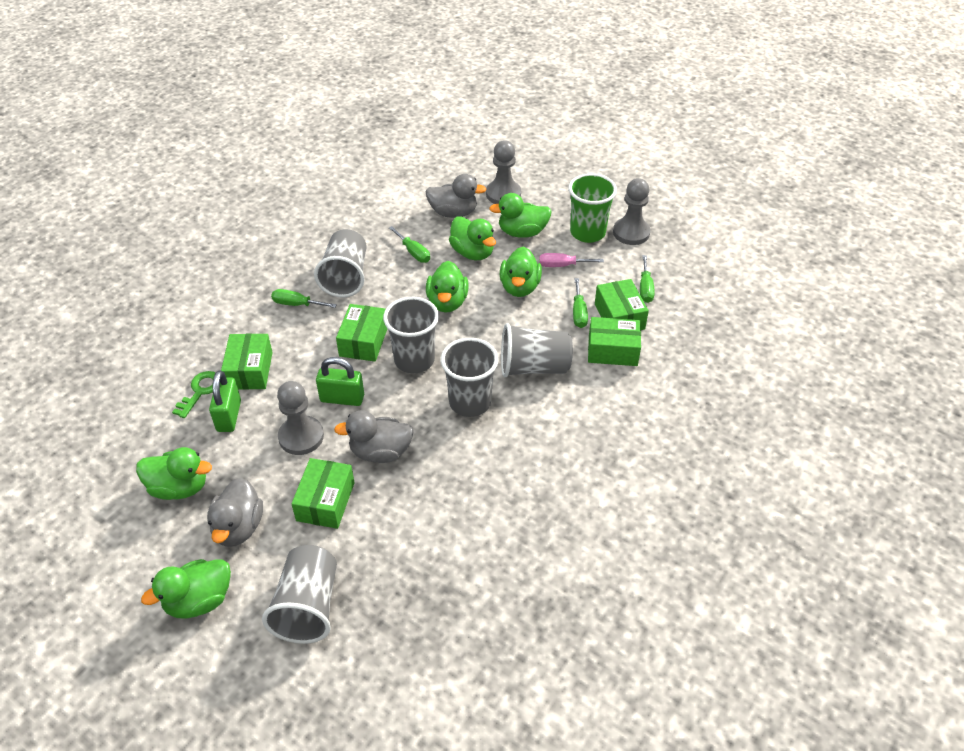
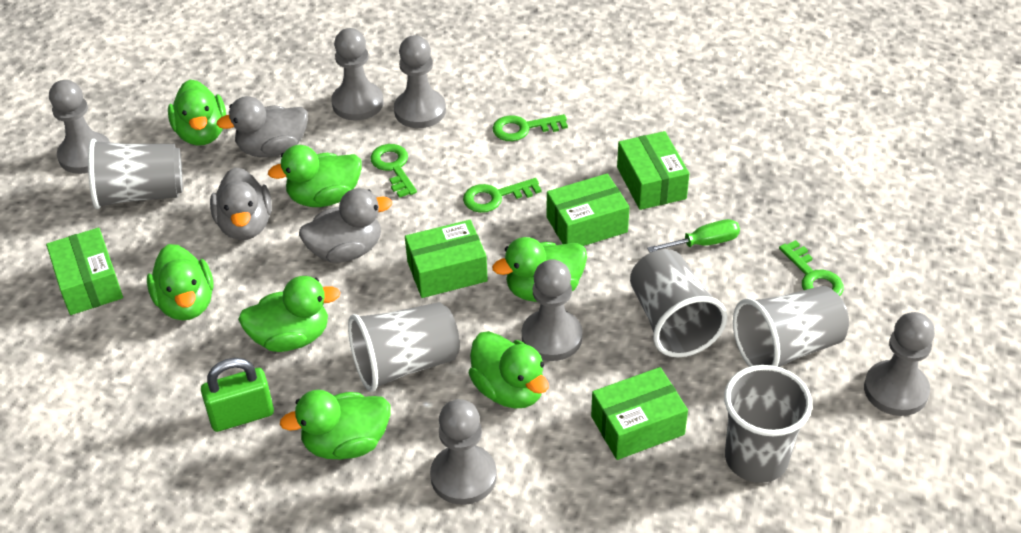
green cup: [568,173,617,243] = 1 -> none = 0
green duck: [136,447,212,500] [141,559,231,619] [426,261,469,312] [449,216,496,260] [489,193,551,238] [500,246,542,297] = 6 -> [147,244,213,320] [168,79,226,146] [238,276,340,352] [268,145,362,207] [280,390,390,459] [469,331,549,409] [492,237,587,302] = 7
green key: [172,371,215,418] = 1 -> [370,144,417,198] [463,178,541,213] [492,114,568,141] [779,240,844,296] = 4
green padlock: [209,370,241,432] [316,357,364,406] = 2 -> [201,358,274,432] = 1
green screwdriver: [271,289,337,308] [389,226,430,263] [573,278,588,328] [640,255,655,303] = 4 -> [647,219,740,253] = 1
grey pawn: [277,381,324,455] [486,140,521,204] [613,178,650,245] = 3 -> [49,80,110,174] [331,28,383,121] [394,35,446,128] [430,399,497,505] [522,259,582,361] [864,312,935,416] = 6
pink screwdriver: [539,253,604,267] = 1 -> none = 0

